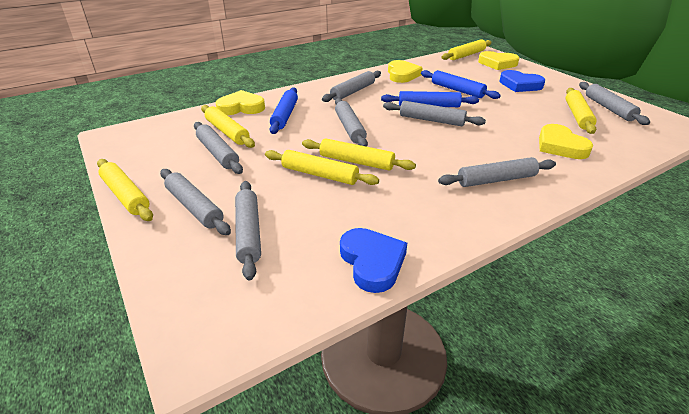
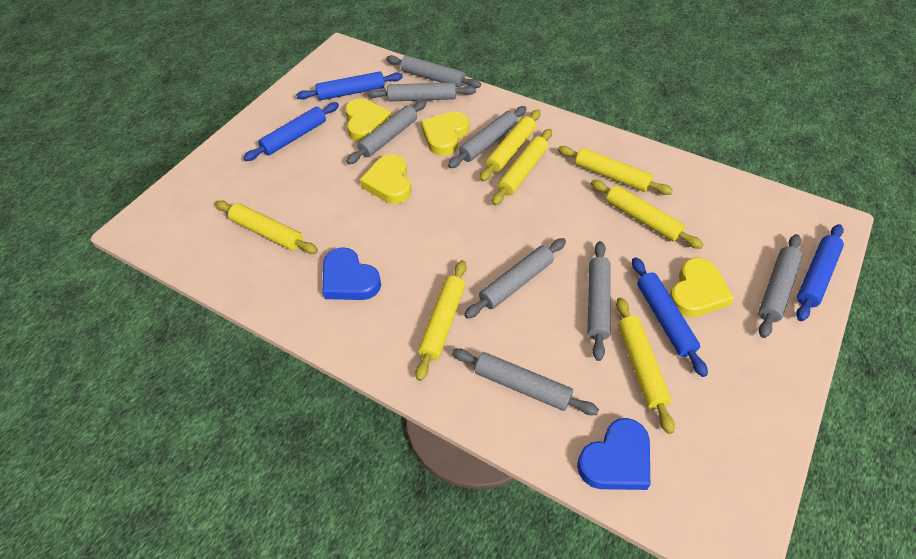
blue rolling pin: [270,87,298,134] [381,91,479,107] [421,70,501,99] = 3 -> [243,102,339,161] [296,71,403,100] [632,257,708,377] [796,224,844,321] = 4
yellow rolling pin: [97,159,153,221] [201,105,255,148] [265,150,379,185] [302,138,416,171] [441,39,492,60] [566,88,597,134] = 6 -> [215,200,318,254] [415,260,466,381] [480,110,541,181] [492,129,552,205] [558,146,673,195] [591,180,703,249] [616,297,675,434] = 7

